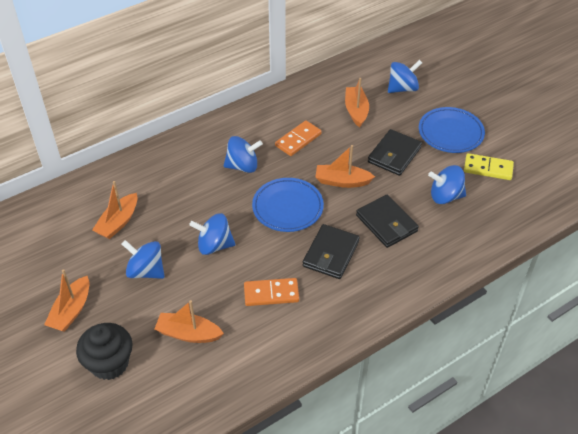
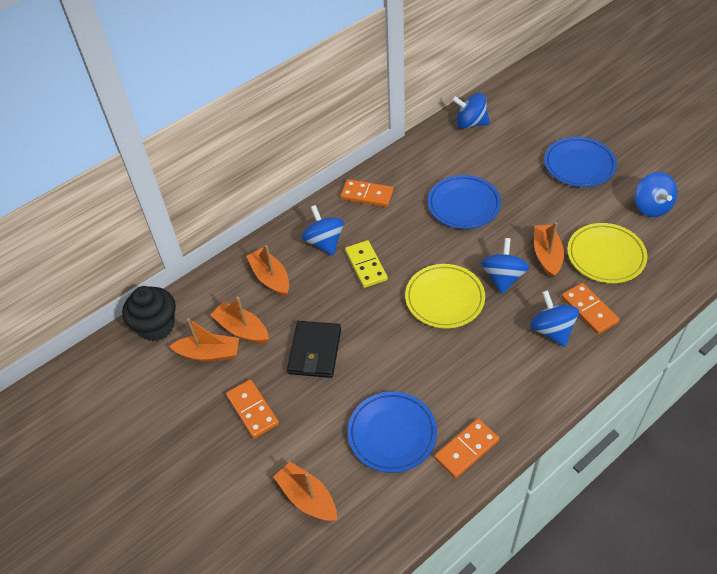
black wallet: [303,224,360,279] [356,195,419,248] [368,129,422,176] = 3 -> [287,321,341,378] = 1
blue plate: [252,178,324,232] [419,107,485,153] = 2 -> [348,391,437,473] [428,175,501,229] [544,137,617,187] = 3
orange domino: [244,278,299,306] [275,120,322,156] = 2 -> [226,379,279,439] [340,179,394,207] [434,418,499,478] [561,283,620,334] = 4
yellow plate: none = 0 -> [405,264,485,328] [567,223,647,283] = 2

